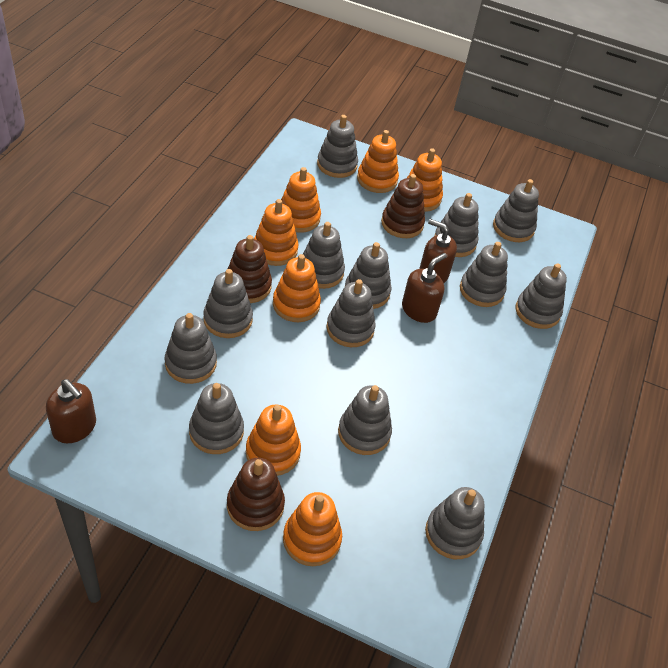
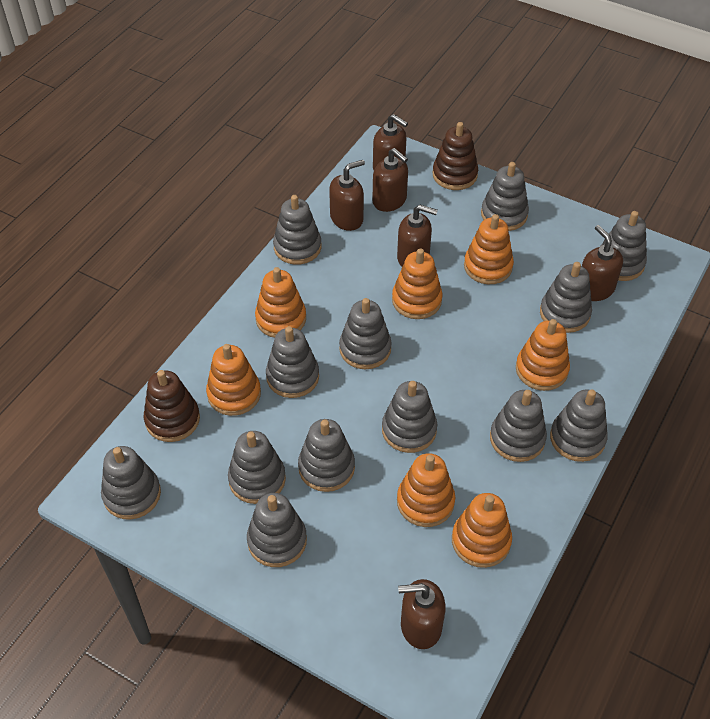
brown soap dispenser: [46,379,96,443] [402,253,447,323] [419,219,457,283] = 3 -> [329,160,365,231] [372,148,408,212] [373,114,408,170] [397,205,438,267] [398,579,446,649] [582,225,623,301] = 6
brown stacking toy: [227,458,285,531] [228,235,272,303] [381,174,425,238] = 3 -> [144,370,200,442] [433,122,478,190] = 2

